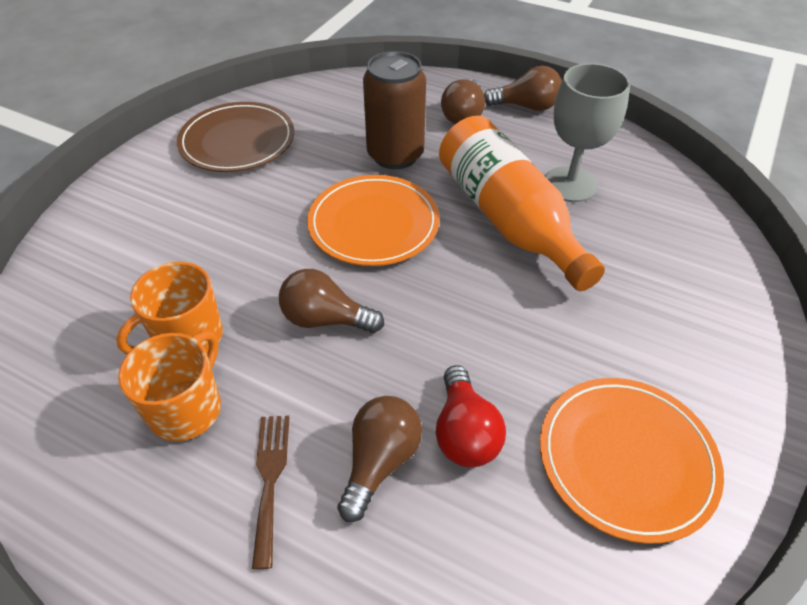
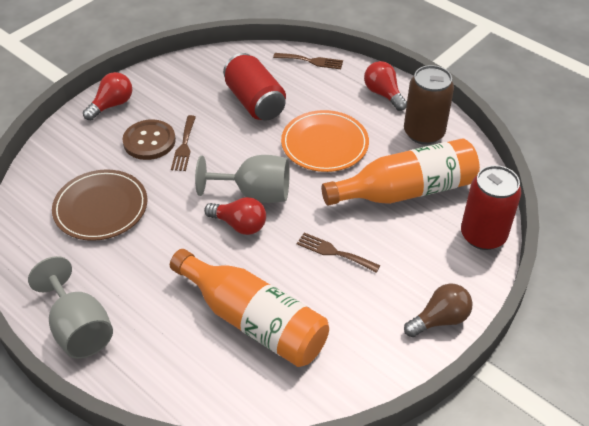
brown button: none = 0 -> [122,119,176,160] = 1
brown fork: [252,416,290,569] = 1 -> [171,115,196,171] [273,53,343,69] [297,233,381,273] = 3
brown light bulb: [279,269,384,333] [337,396,422,522] [441,79,485,124] [484,66,562,111] = 4 -> [404,284,473,337] = 1
grey goblet: [545,63,630,202] = 1 -> [28,256,113,359] [195,155,290,203] = 2
orange bottle: [439,116,605,291] = 1 -> [170,249,329,367] [321,138,480,205] = 2
orange mug: [116,262,223,354] [118,331,221,442] = 2 -> none = 0
orange plate: [307,175,440,266] [540,378,724,544] = 2 -> [281,110,369,172] = 1
red can: none = 0 -> [223,53,286,120] [461,165,521,250] = 2
red light bulb: [436,365,506,467] = 1 -> [83,72,133,121] [204,197,266,235] [364,61,407,111] = 3

